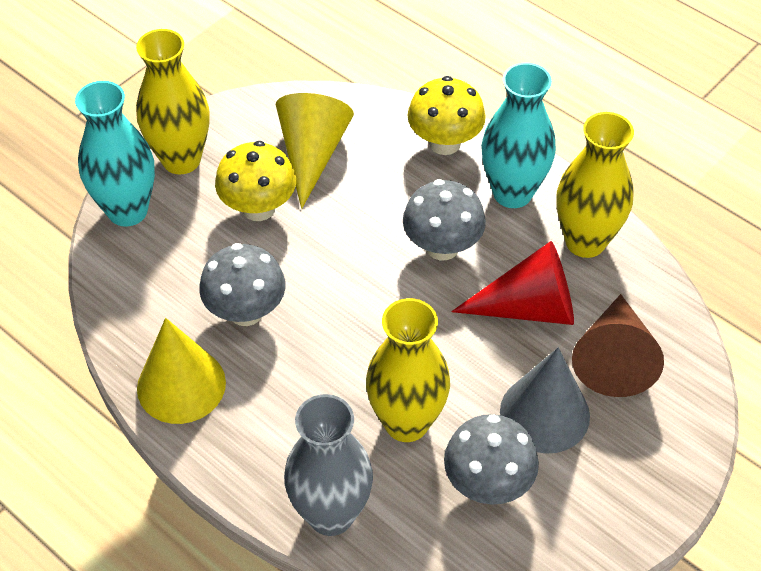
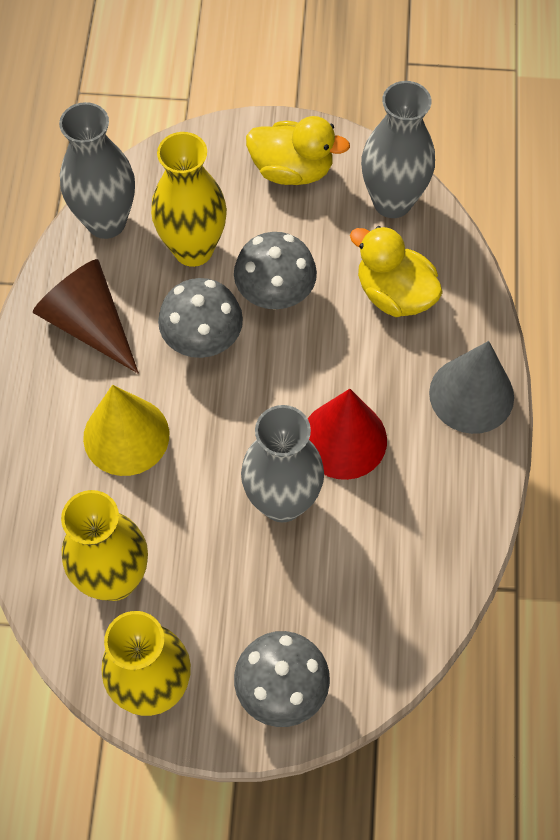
grey vase: [284,394,373,536] = 1 -> [59,102,135,239] [241,405,324,522] [361,81,435,218] = 3
turquoise vase: [75,81,155,227] [481,63,556,208] = 2 -> none = 0
yellow cone: [137,318,226,424] [276,93,354,209] = 2 -> [83,385,169,476] = 1
yellow duck: none = 0 -> [246,116,350,185] [350,226,443,317] = 2
yellow mushroom: [215,141,296,221] [407,76,486,155] = 2 -> none = 0

